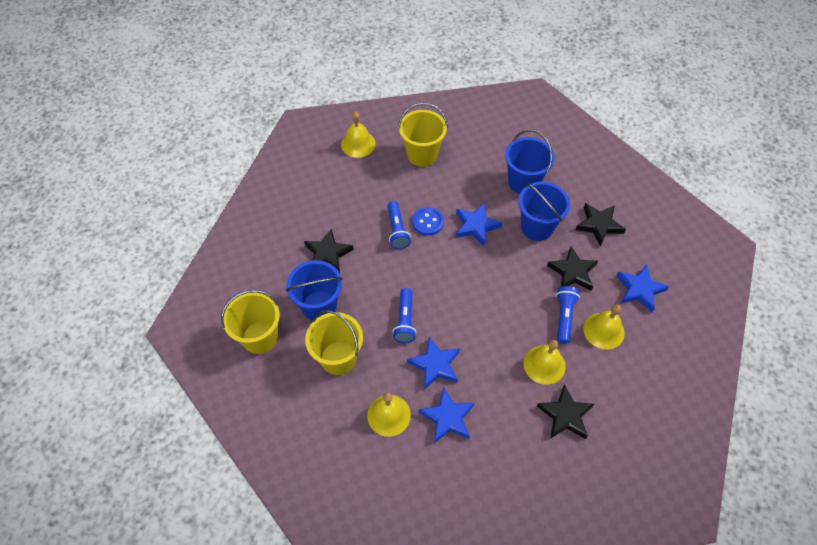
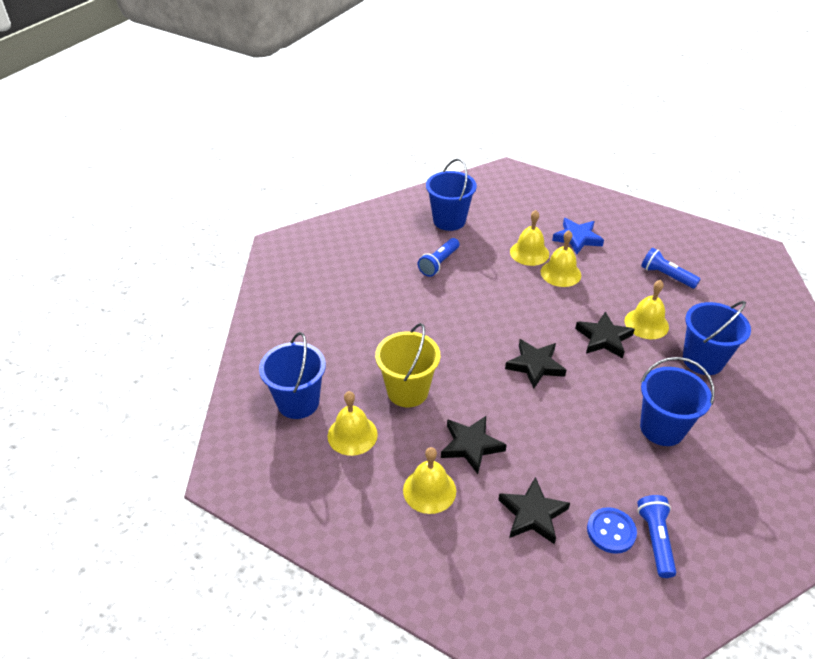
blue bucket: [286,260,342,321] [505,130,555,194] [518,182,570,241] = 3 -> [259,332,326,419] [426,158,477,231] [640,357,715,446] [683,301,751,375] = 4
blue star: [407,337,460,390] [419,388,475,443] [456,203,502,246] [616,264,669,312] = 4 -> [552,218,604,254] = 1
yellow bell: [341,112,376,158] [367,393,411,437] [523,340,566,385] [583,304,625,350] = 4 -> [328,391,378,456] [403,447,456,514] [510,210,549,266] [541,230,581,287] [624,280,669,339] = 5
yellow bucket: [221,290,280,354] [305,310,363,375] [398,102,448,167] = 3 -> [375,323,440,407] = 1

